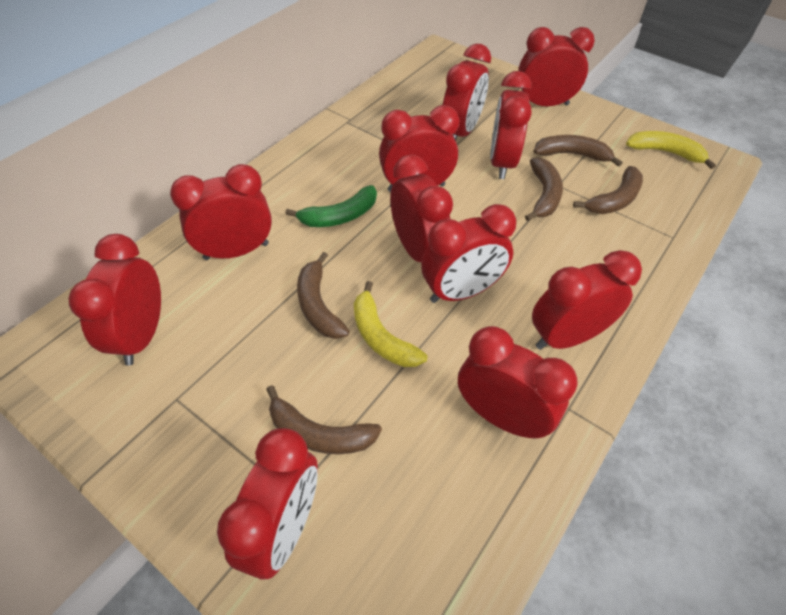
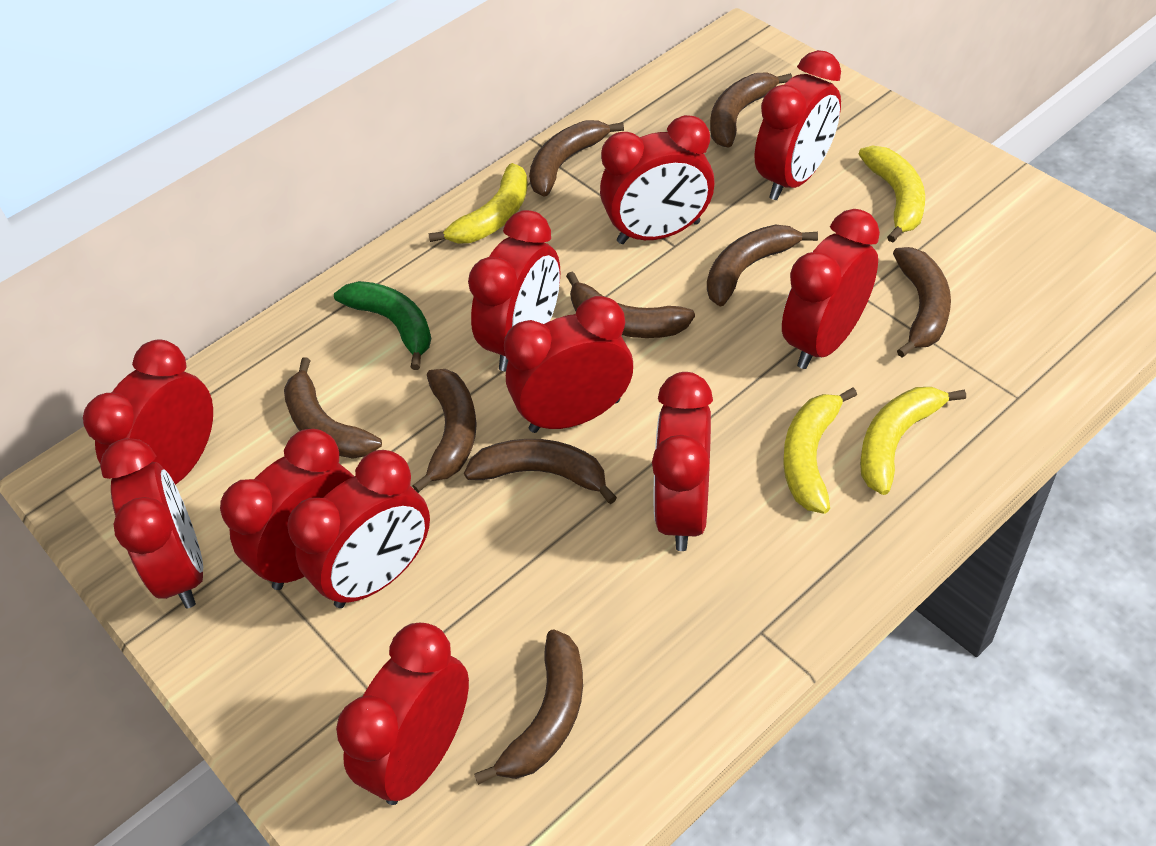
brown banana: [266,385,382,454] [297,252,350,339] [525,157,563,221] [533,135,623,167] [573,166,643,214] = 5 -> [284,358,382,459] [412,369,477,493] [464,439,617,504] [474,629,583,785] [529,120,624,197] [566,271,695,338] [707,225,818,307] [710,73,792,148] [893,247,951,357] = 9
yellow banana: [354,281,428,367] [626,131,716,169] = 2 -> [428,163,528,244] [783,387,857,514] [859,145,925,243] [860,387,966,495] = 4

